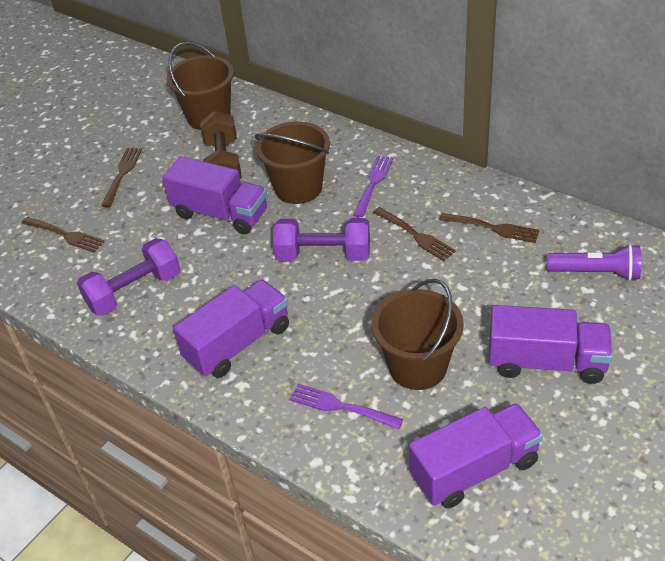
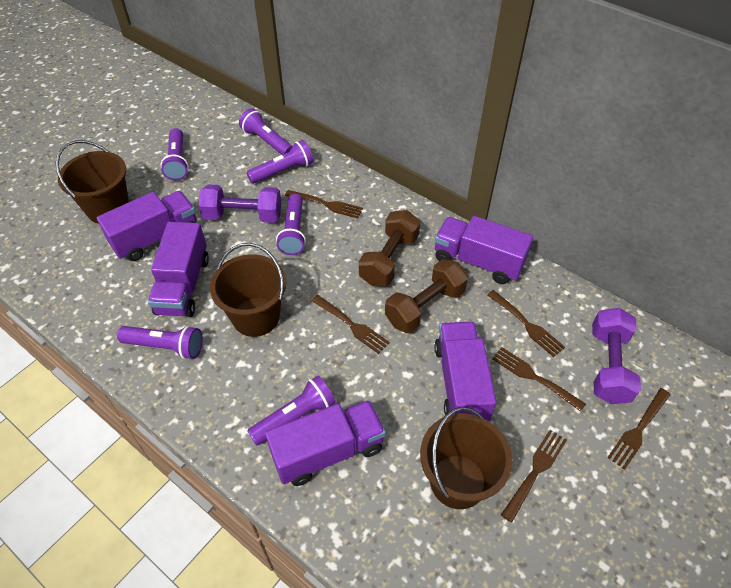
brown dumbbell: [200,111,242,179] = 1 -> [359,210,420,286] [385,259,468,333] = 2
brown fork: [21,217,105,253] [101,148,142,207] [373,207,456,261] [439,213,539,243] = 4 -> [285,190,363,219] [311,295,390,354] [487,290,565,357] [492,347,586,412] [501,430,567,523] [607,388,671,470] = 6
purple flashlight: [547,244,641,281] = 1 -> [117,326,203,359] [161,128,189,180] [239,108,293,155] [246,140,313,184] [247,375,336,445] [276,194,306,255] = 6
purple fork: [290,383,403,429] [353,156,393,218] = 2 -> none = 0
purple truck: [162,156,267,234] [173,279,289,378] [409,403,543,509] [489,305,613,384] = 4 -> [97,191,197,261] [148,222,209,317] [265,400,386,486] [434,216,533,284] [434,322,496,421] = 5

